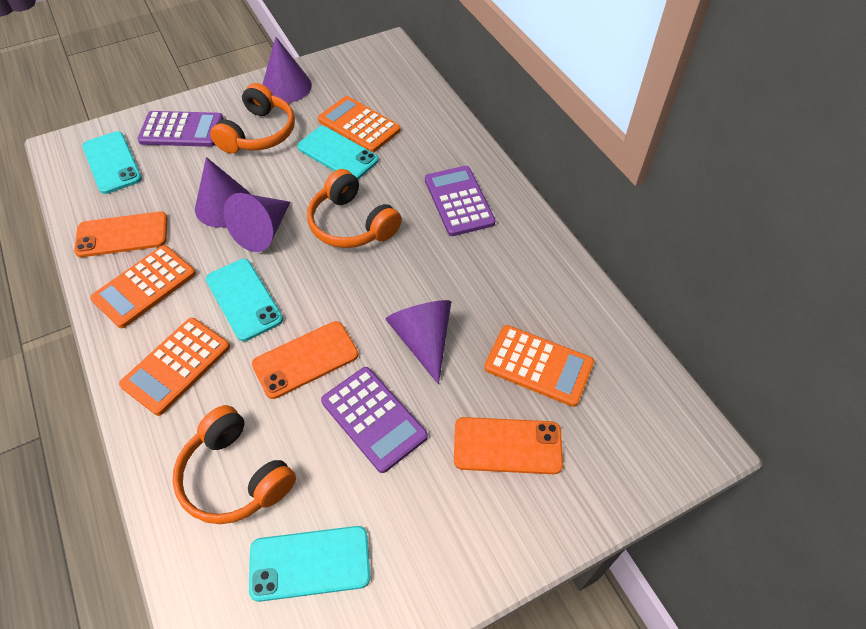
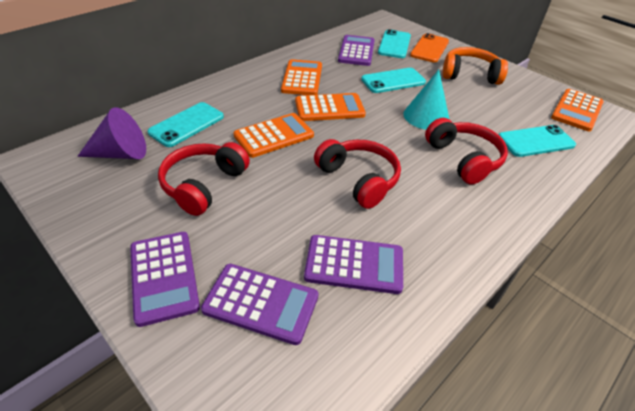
orange headphones: [172,405,296,524] [210,83,295,154] [307,169,402,248] = 3 -> [442,47,508,85] = 1
orange phone: [74,211,167,257] [252,321,358,399] [454,417,563,474] = 3 -> [410,33,449,63] = 1
purple calculator: [137,111,223,147] [321,367,428,473] [425,166,495,236] = 3 -> [130,232,200,327] [201,264,319,345] [304,235,403,294] [338,35,375,66] = 4
purple cone: [195,157,251,227] [224,193,290,252] [262,37,312,103] [386,300,451,384] = 4 -> [77,107,146,159] = 1
red headphones: none = 0 -> [158,142,250,216] [314,139,401,209] [425,118,508,185] = 3
turquoise cone: none = 0 -> [403,69,450,130] = 1

